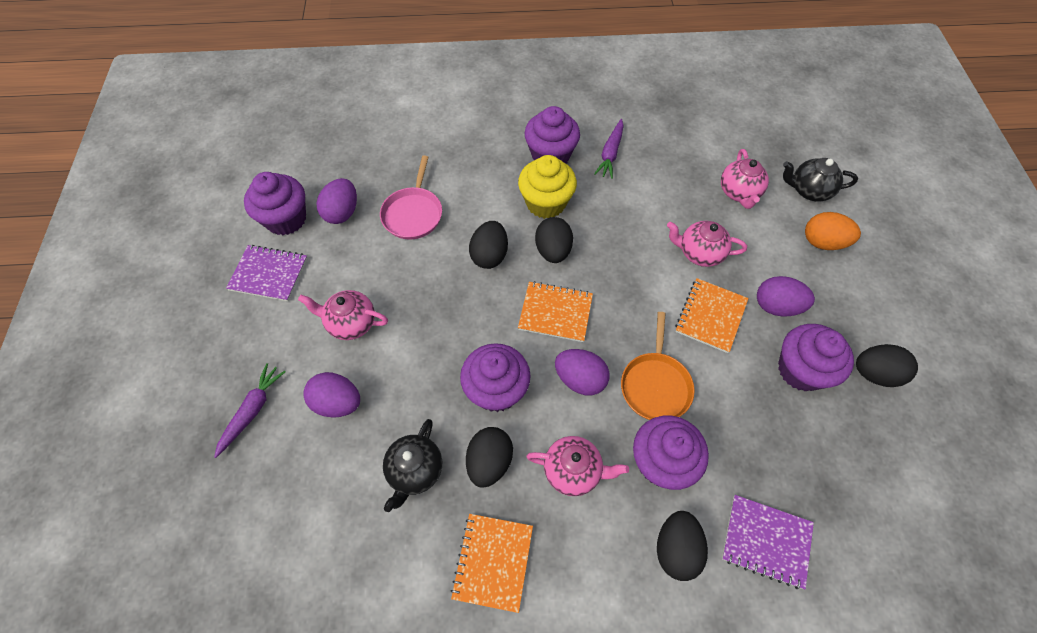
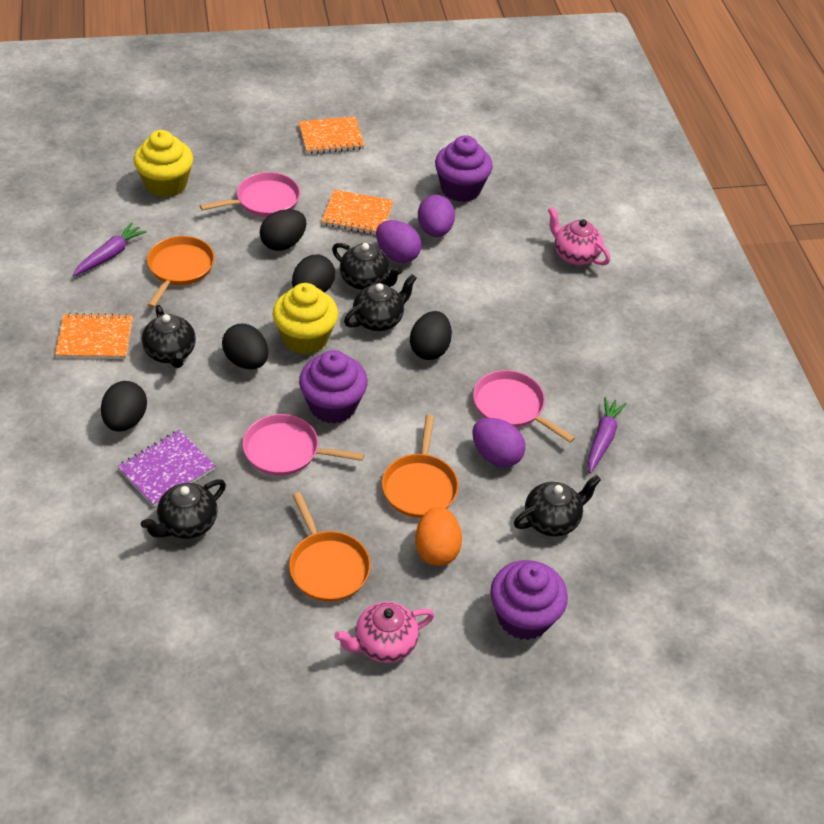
black teapot: [383,419,442,512] [783,158,858,201] = 2 -> [141,479,226,539] [142,305,196,368] [332,243,402,290] [344,274,417,331] [514,475,601,537] = 5
orange pan: [621,312,695,420] = 1 -> [147,236,215,308] [289,492,371,602] [382,415,458,518] = 3
pink pan: [380,156,442,239] = 1 -> [200,172,300,217] [243,414,364,476] [473,370,575,443] = 3
pink teapot: [298,290,388,340] [526,436,629,496] [667,221,747,267] [721,149,769,209] = 4 -> [334,602,435,663] [548,207,610,265] = 2
purple cupcake: [244,172,306,235] [460,343,531,412] [524,106,580,163] [633,415,709,490] [778,324,854,391] = 5 -> [299,350,368,424] [435,135,493,202] [490,560,568,640] = 3
purple egg: [303,372,360,418] [316,178,357,224] [555,349,609,395] [757,276,815,316] = 4 -> [376,220,421,263] [418,195,455,237] [472,418,526,467] = 3
purple notebook: [226,245,308,301] [722,495,814,589] = 2 -> [117,430,215,507] = 1
yellow cupcake: [518,155,577,219] = 1 -> [134,130,193,198] [273,283,338,355] = 2

